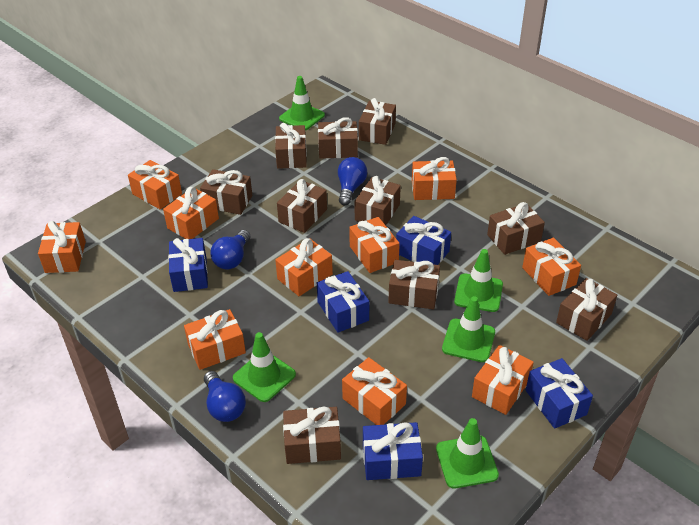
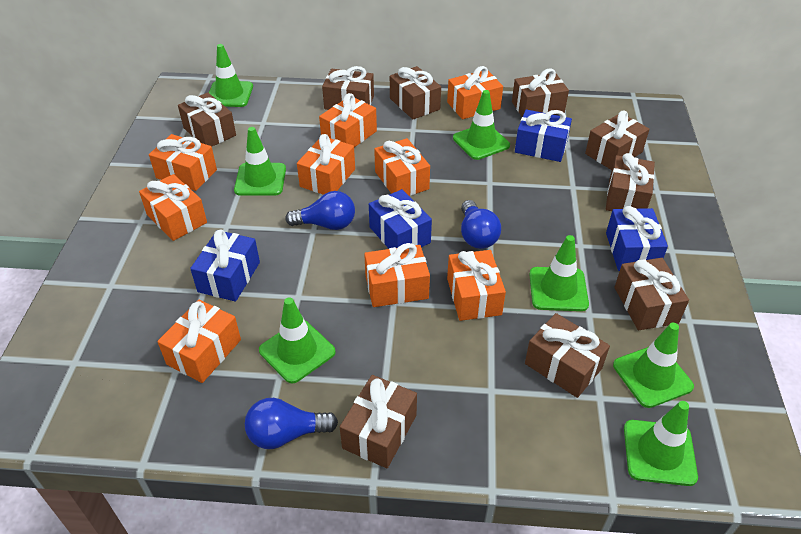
blue gift: [168,238,208,292] [317,271,369,333] [363,422,423,480] [396,216,451,265] [526,358,593,429] = 5 -> [190,229,260,301] [369,189,432,248] [515,110,572,162] [606,206,668,271] = 4
brown gift: [200,169,252,215] [275,123,307,169] [277,179,327,233] [283,407,341,464] [318,117,358,159] [355,176,401,225] [359,98,396,145] [388,260,440,309] [487,202,545,255] [556,278,617,341] = 10 -> [178,92,236,146] [322,66,374,110] [340,375,417,468] [390,66,441,119] [512,68,569,117] [525,313,610,398] [585,111,650,170] [606,153,655,211] [615,258,689,330] = 9
green traffic cone: [233,332,296,402] [279,76,325,130] [436,418,499,489] [442,296,495,362] [454,249,503,312] = 5 -> [209,44,253,107] [234,127,286,196] [259,297,336,383] [453,90,510,160] [529,235,589,311] [613,323,694,408] [624,401,698,486] = 7
orange gift: [38,221,86,273] [128,160,182,210] [163,187,219,239] [184,309,246,370] [275,238,333,296] [342,357,407,425] [349,217,400,273] [412,157,457,200] [472,345,534,415] [522,238,581,296] = 10 -> [139,174,207,241] [149,134,217,191] [157,300,241,383] [297,134,355,195] [319,93,377,147] [364,243,430,307] [374,138,430,196] [447,66,503,119] [447,250,506,321] = 9

